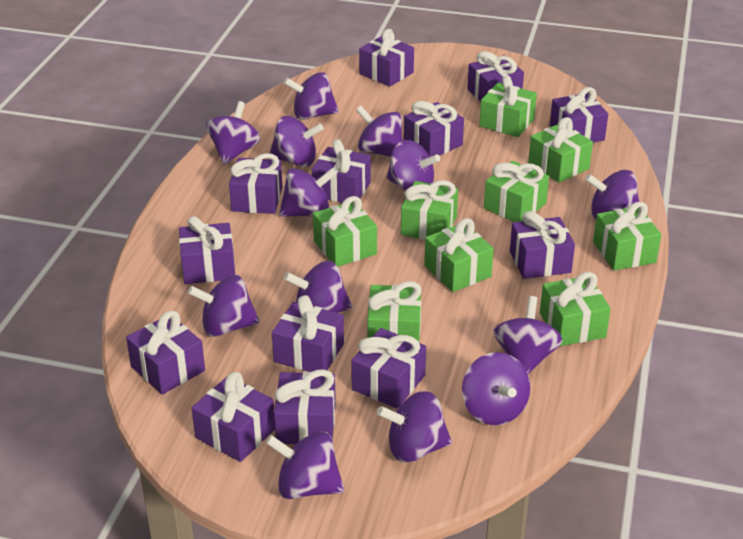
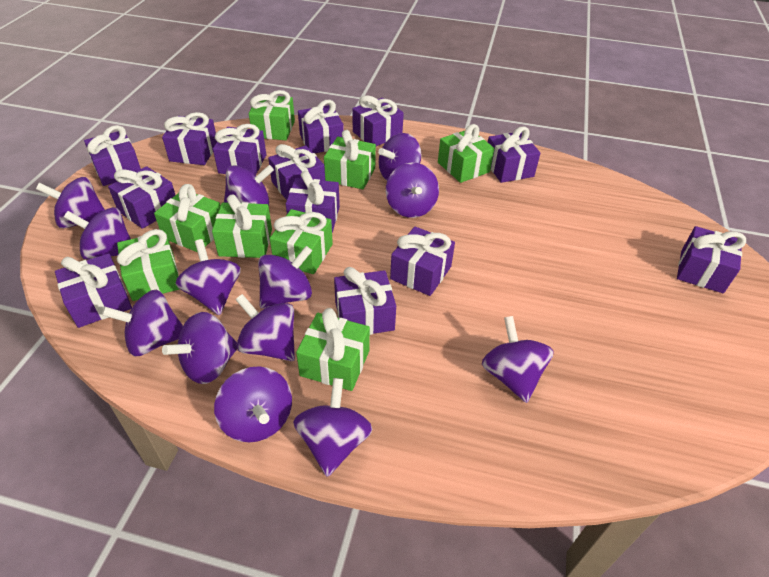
green gift: [313,196,377,267] [367,281,422,342] [401,180,458,240] [424,218,494,292] [479,76,537,137] [484,161,549,222] [528,117,593,183] [540,272,611,346] [593,202,661,271] = 9 -> [117,229,179,301] [154,184,221,252] [212,194,272,258] [249,90,295,140] [270,209,333,274] [296,308,370,391] [324,130,376,189] [438,124,495,183] = 8

